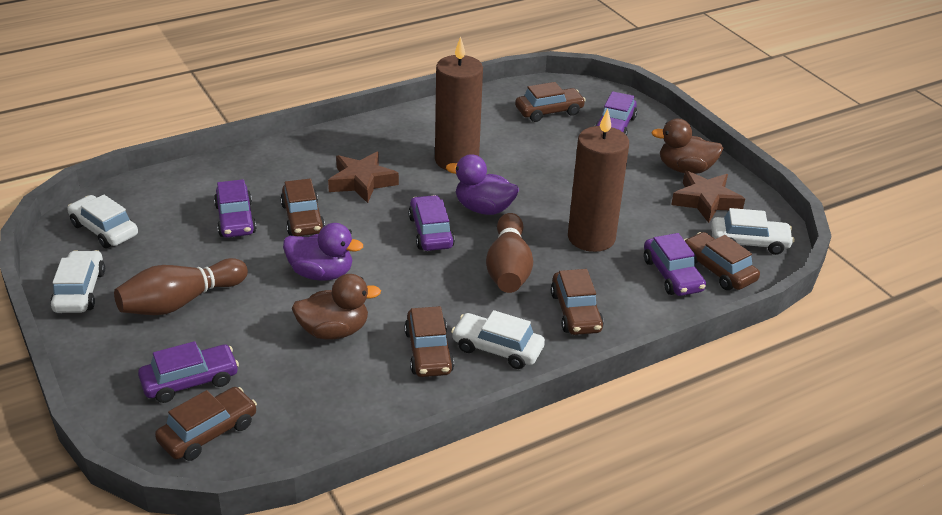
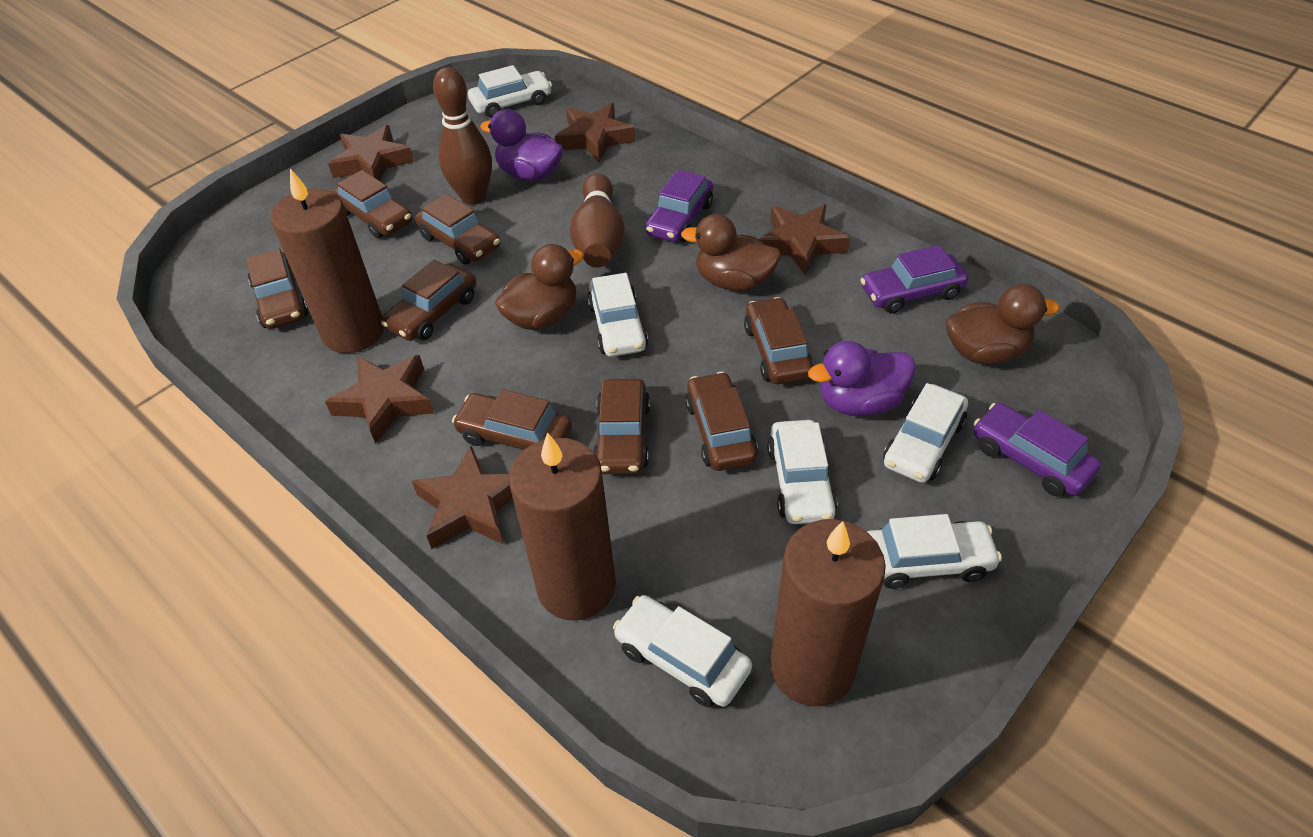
brown candle: [435,37,483,171] [568,109,629,252] = 2 -> [271,169,384,353] [509,432,616,621] [770,519,886,706] = 3
brown car: [155,387,257,461] [280,179,325,236] [405,306,454,377] [515,82,586,122] [551,269,604,335] [684,232,760,290] = 6 -> [246,249,308,329] [332,170,412,239] [381,260,476,341] [415,194,500,265] [452,389,572,450] [593,379,650,474] [685,372,758,471] [744,297,813,384] = 8
brown duck: [292,274,381,340] [651,119,723,174] = 2 -> [495,244,584,330] [681,214,781,291] [946,284,1060,364] = 3
brown star: [328,152,399,203] [671,171,745,223] = 2 -> [325,355,434,444] [328,125,414,181] [412,446,513,549] [555,103,636,163] [759,204,850,275] = 5
purple car: [138,341,239,403] [214,179,256,238] [408,195,455,251] [595,91,637,135] [644,233,706,296] = 5 -> [645,170,713,242] [860,245,968,313] [974,403,1101,496] = 3
white car: [50,250,105,313] [67,195,138,248] [451,310,545,369] [711,208,795,255] = 4 -> [468,65,552,118] [587,273,648,357] [613,595,752,707] [767,420,838,524] [867,514,1002,589] [883,383,968,483] = 6

